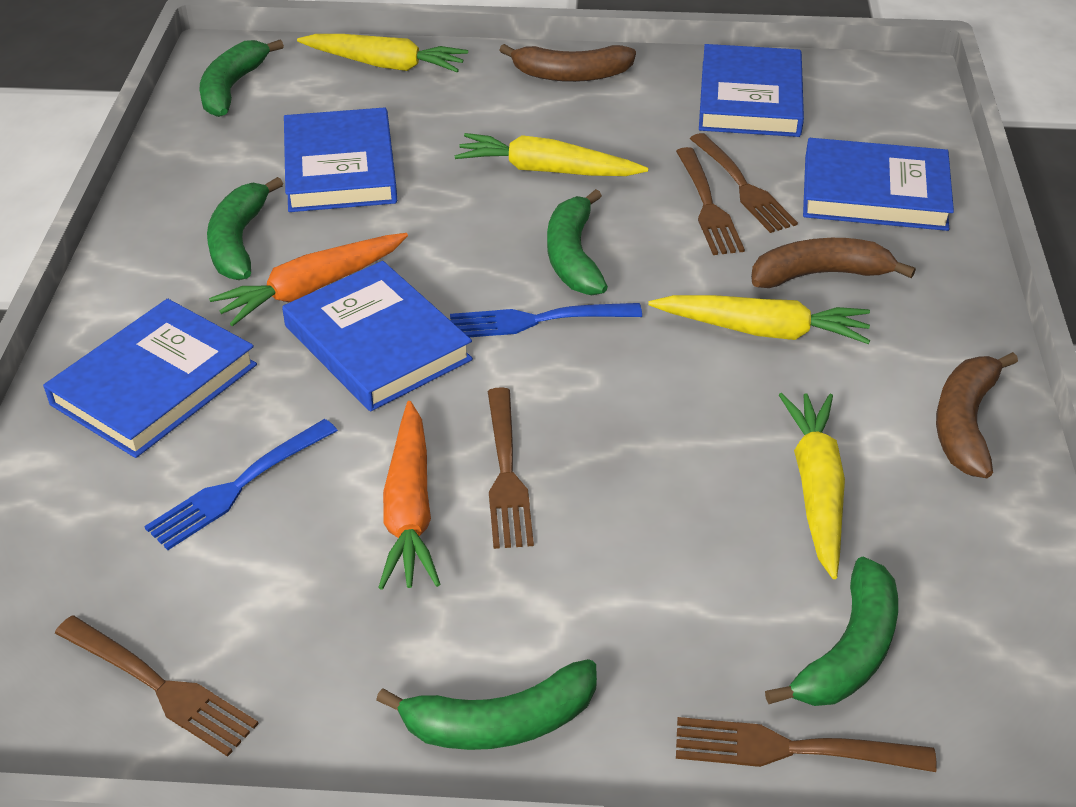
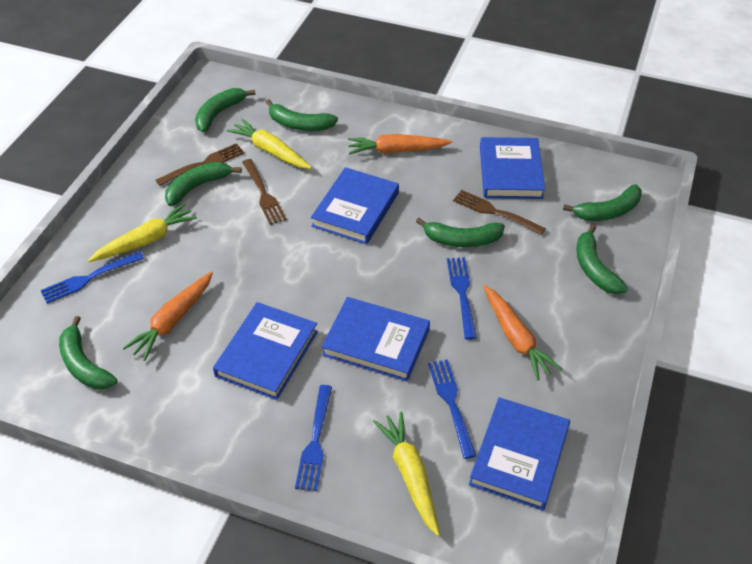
blue fork: [144,419,338,550] [450,303,642,337] = 2 -> [40,252,144,304] [295,385,332,491] [428,359,476,459] [447,257,477,340] = 4
brown banana: [499,44,636,82] [751,238,916,288] [936,352,1018,478] = 3 -> none = 0
brown fork: [55,616,258,757] [488,387,534,549] [676,147,745,255] [676,717,937,772] [689,133,798,233] = 5 -> [156,143,244,186] [242,159,287,225] [453,190,546,235] = 3
green banana: [199,40,284,117] [207,177,283,280] [376,659,597,750] [547,189,608,296] [765,557,898,706] = 5 -> [59,316,117,389] [165,162,242,206] [195,88,256,132] [266,99,338,131] [416,218,505,247] [563,184,642,221] [576,224,628,294] = 7
orange carrot: [209,233,408,326] [378,401,440,590] = 2 -> [123,271,213,361] [348,134,452,155] [483,285,562,381] = 3
yellow carrot: [297,34,468,72] [454,133,648,176] [648,295,870,344] [779,393,845,579] = 4 -> [88,203,197,262] [227,119,312,169] [373,412,440,536] = 3

